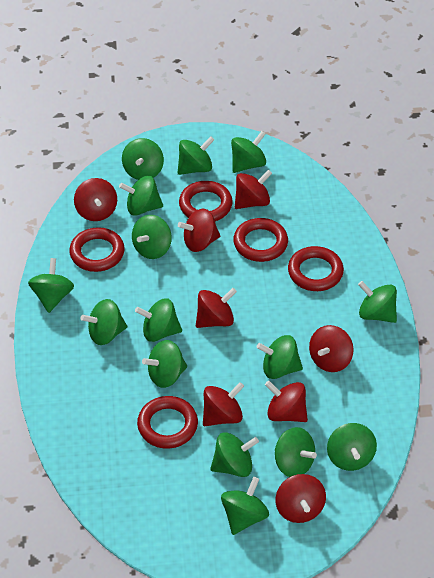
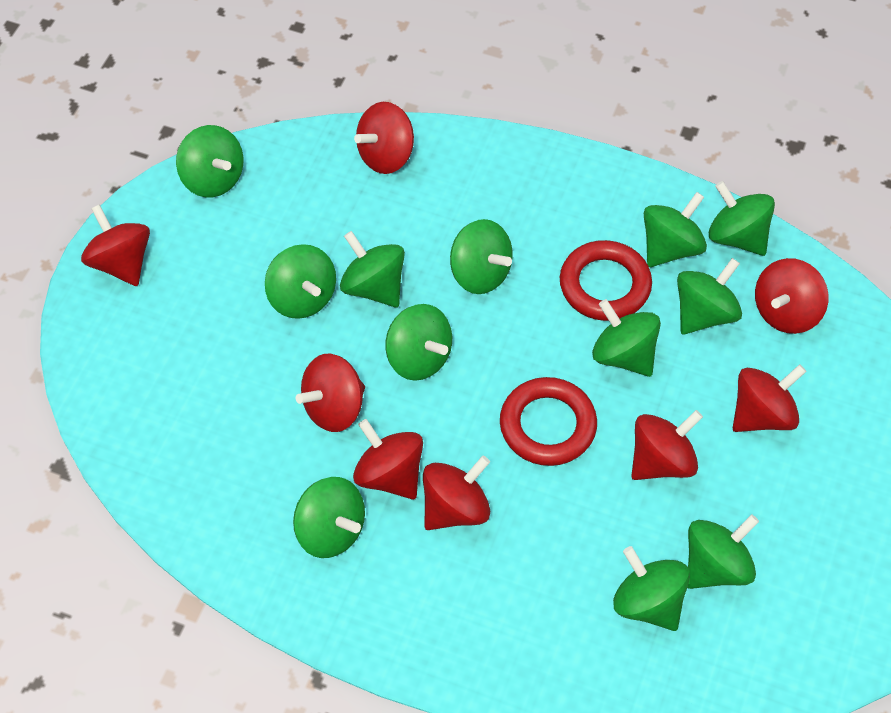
green spinning top: [28,258,74,313] [80,299,127,345] [119,176,163,216] [122,138,164,180] [132,215,172,259] [135,299,182,342] [142,340,187,388] [177,136,214,175] [210,432,259,477] [221,477,269,535] [231,131,266,173] [256,335,303,379] [275,427,317,477] [327,423,377,471] [358,281,397,323] = 15 -> [176,125,244,197] [265,244,336,319] [293,477,365,558] [340,231,405,307] [385,304,452,381] [450,219,513,294] [592,299,661,377] [613,546,690,631] [644,192,707,267] [677,258,742,334] [687,514,759,589] [709,181,775,256] = 12
red ring: [69,227,125,272] [137,396,198,449] [179,181,233,221] [233,218,288,262] [288,246,344,291] = 5 -> [500,377,597,466] [560,240,652,321] = 2

